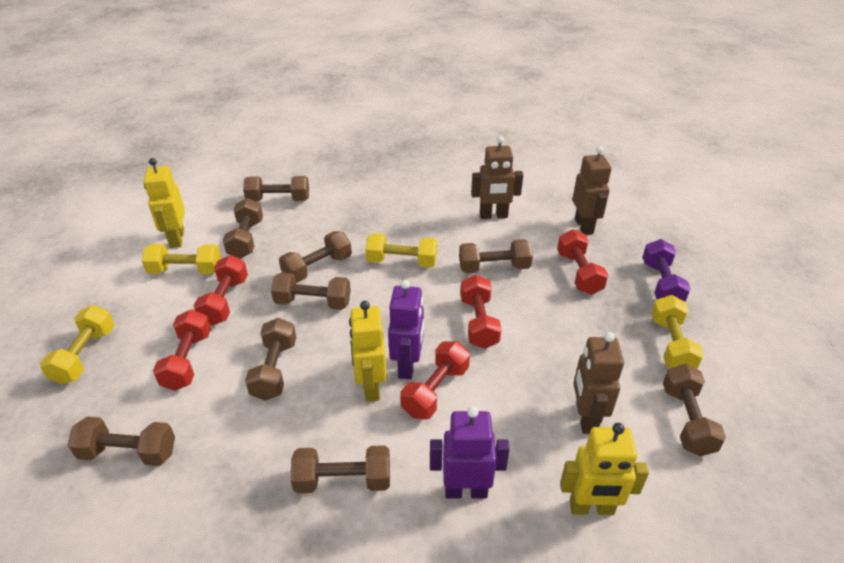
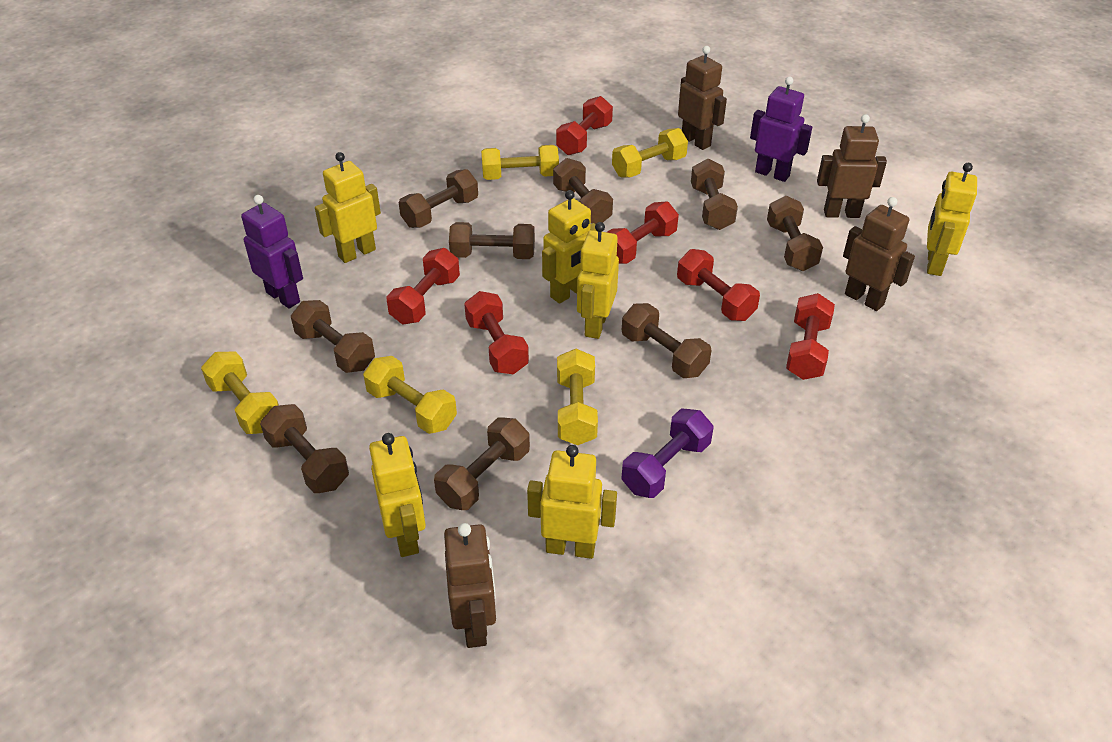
brown robot: [471,136,523,219] [572,146,612,235] [574,332,624,434] = 3 -> [444,523,496,648] [678,46,727,150] [817,114,887,218] [843,197,915,311] = 4
red dumbbell: [153,309,211,391] [194,255,248,326] [401,341,470,420] [460,275,502,349] [557,229,608,295] = 5 -> [387,248,460,324] [464,291,529,375] [556,96,613,155] [607,201,679,264] [677,249,760,321] [786,293,835,380] = 6
yellow dumbbell: [40,305,115,385] [142,244,221,274] [365,233,437,268] [651,295,704,369] = 4 -> [201,351,279,434] [363,356,457,434] [481,145,559,180] [557,349,598,445] [612,128,688,178] = 5
yellow robot: [143,158,185,248] [349,301,387,402] [560,423,649,515] = 3 -> [315,152,381,263] [369,433,426,557] [527,445,617,559] [542,190,596,304] [577,222,619,339] [927,163,977,276] = 6

